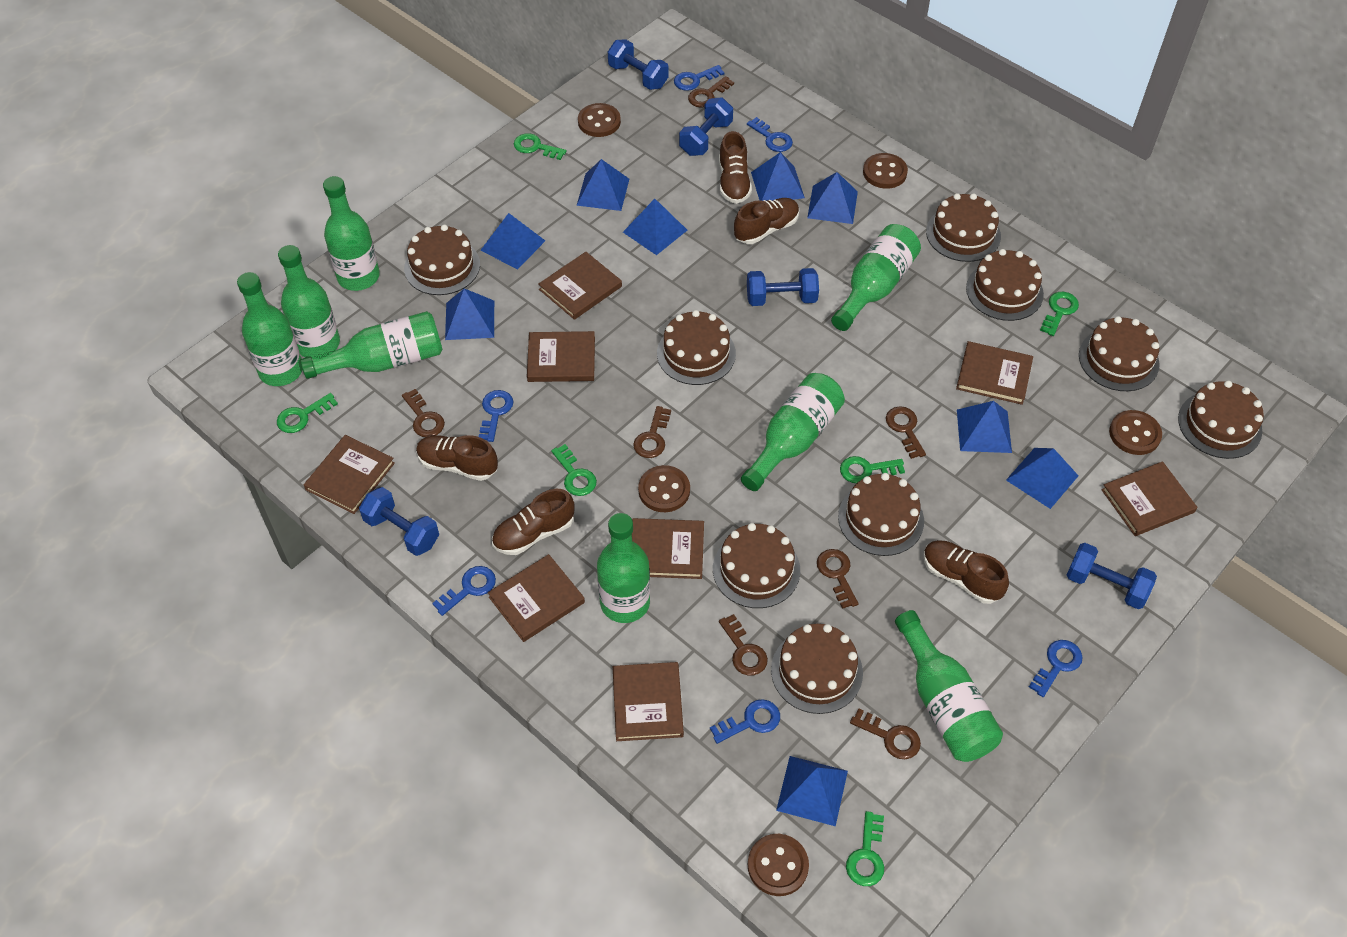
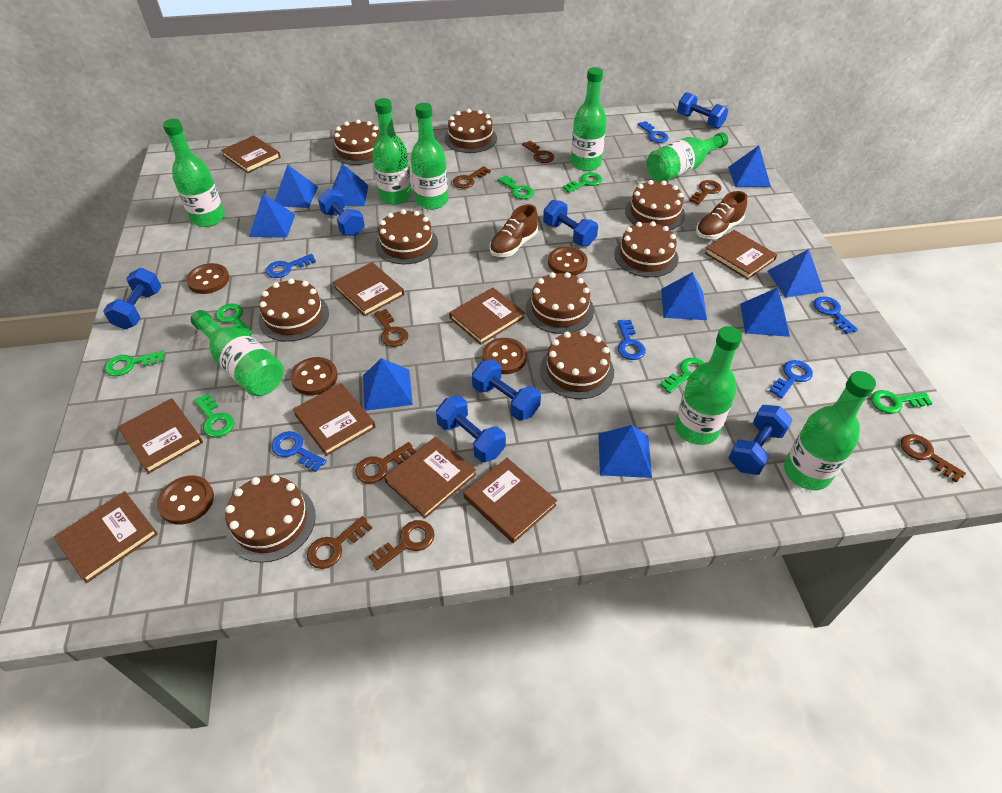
blue dumbbell: [359,487,439,556] [608,39,669,90] [679,97,733,156] [747,268,819,306] [1067,543,1157,609] = 5 -> [103,268,161,330] [318,189,365,236] [436,396,506,462] [472,360,541,421] [543,200,598,246] [677,92,728,129] [729,405,793,475] = 7
brown book: [304,435,395,514] [488,554,585,642] [527,331,595,382] [538,252,622,320] [613,662,684,741] [632,518,704,579] [956,341,1033,405] [1101,461,1197,536] = 8 -> [54,491,158,583] [118,398,203,474] [221,136,281,173] [293,383,376,456] [333,262,404,316] [384,437,476,518] [449,288,525,345] [463,458,557,543] [705,230,777,280] = 9
brown key: [402,389,445,437] [633,406,671,458] [688,76,734,108] [719,614,768,676] [817,549,858,609] [850,708,921,759] [886,406,926,459] = 7 -> [307,516,372,569] [355,442,416,484] [368,520,435,570] [374,309,408,347] [453,166,491,189] [522,141,554,163] [689,180,721,205] [901,434,966,483] = 8
brown shoe: [416,435,498,481] [492,489,575,555] [719,131,752,204] [734,198,799,244] [923,540,1009,604] = 5 -> [490,204,538,257] [696,191,747,239] = 2
green key: [277,393,338,433] [514,133,567,160] [551,444,597,496] [840,456,905,483] [846,811,884,886] [1040,292,1079,336] = 6 -> [105,350,165,376] [194,393,234,438] [216,304,253,335] [498,175,534,199] [563,172,602,193] [660,358,705,393] [871,390,933,414] = 7

